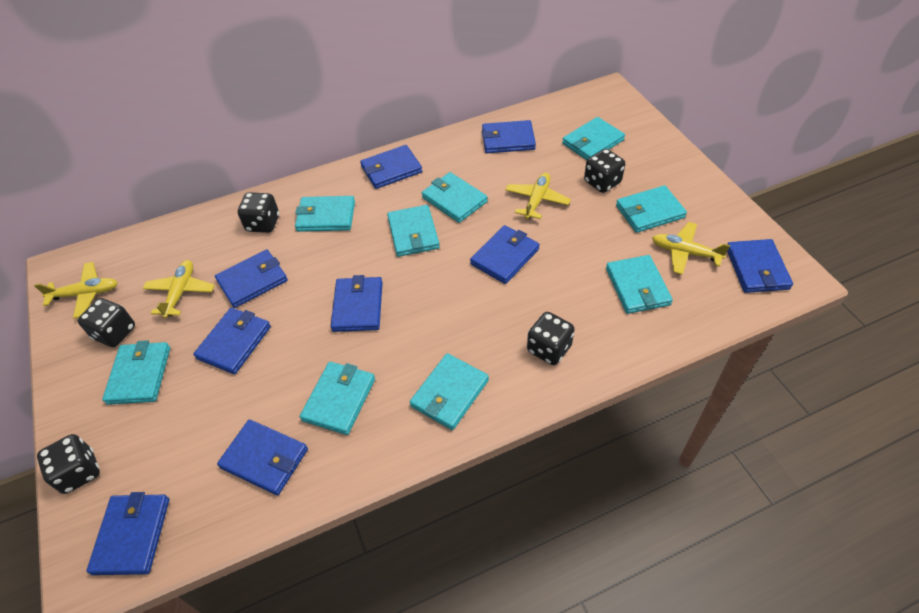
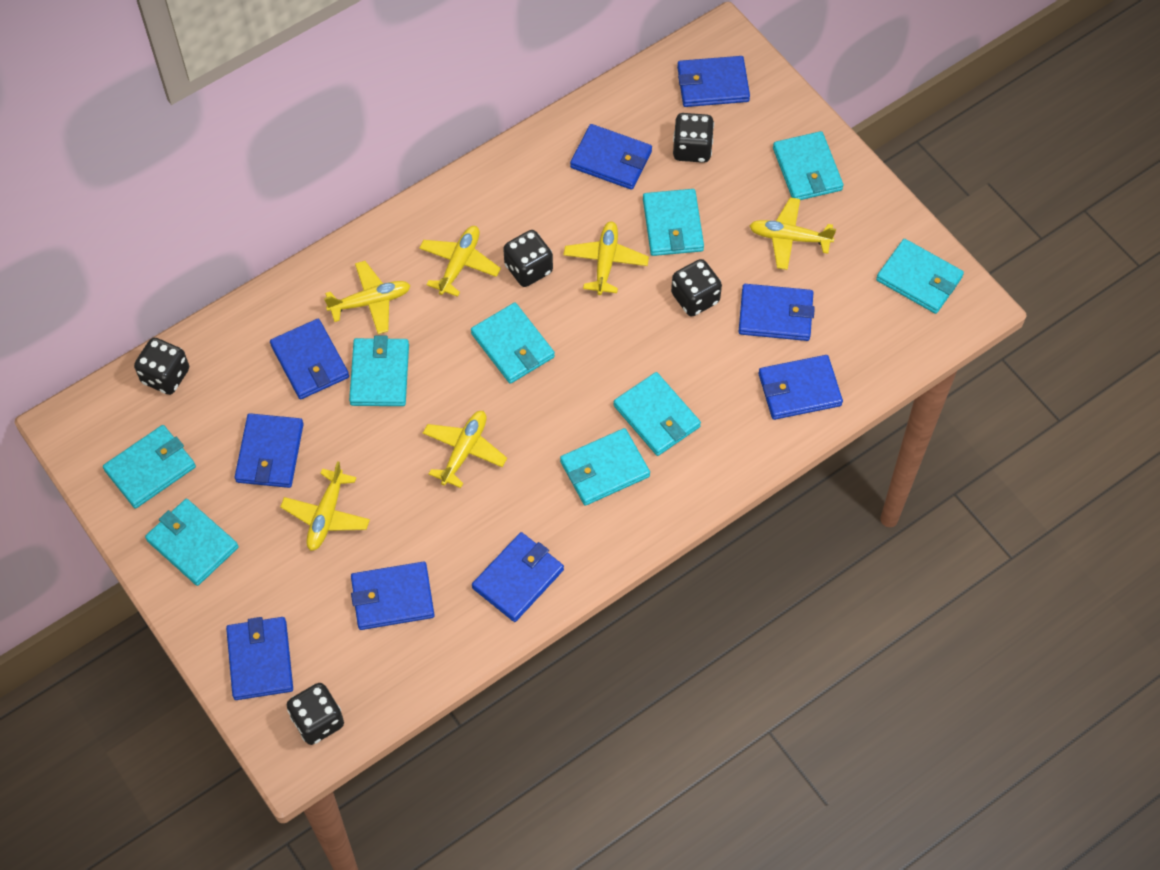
yellow plane: [34,262,118,319] [143,260,215,318] [505,173,571,219] [652,222,730,275] = 4 -> [280,461,370,551] [324,261,411,334] [419,226,501,297] [423,411,507,488] [563,221,649,295] [749,197,836,270] = 6

